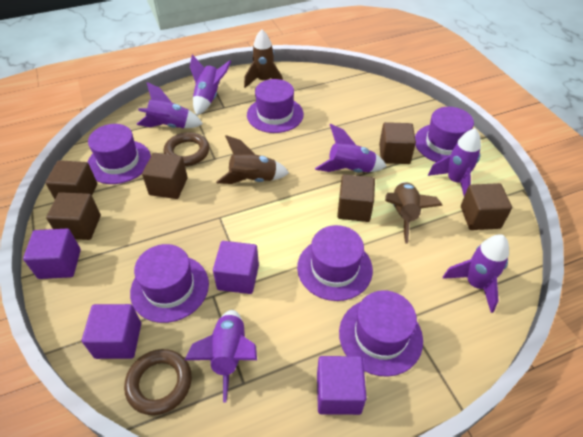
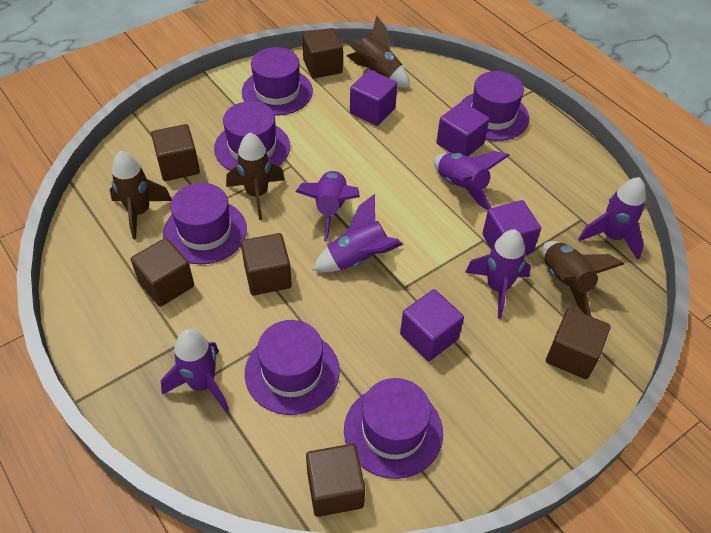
brown ring: [124,349,192,415] [164,132,209,166] = 2 -> none = 0
brown rocket: [216,135,289,184] [244,29,283,88] [385,182,443,244] = 3 -> [110,151,172,239] [226,133,285,220] [344,16,410,88] [542,241,624,316] = 4

